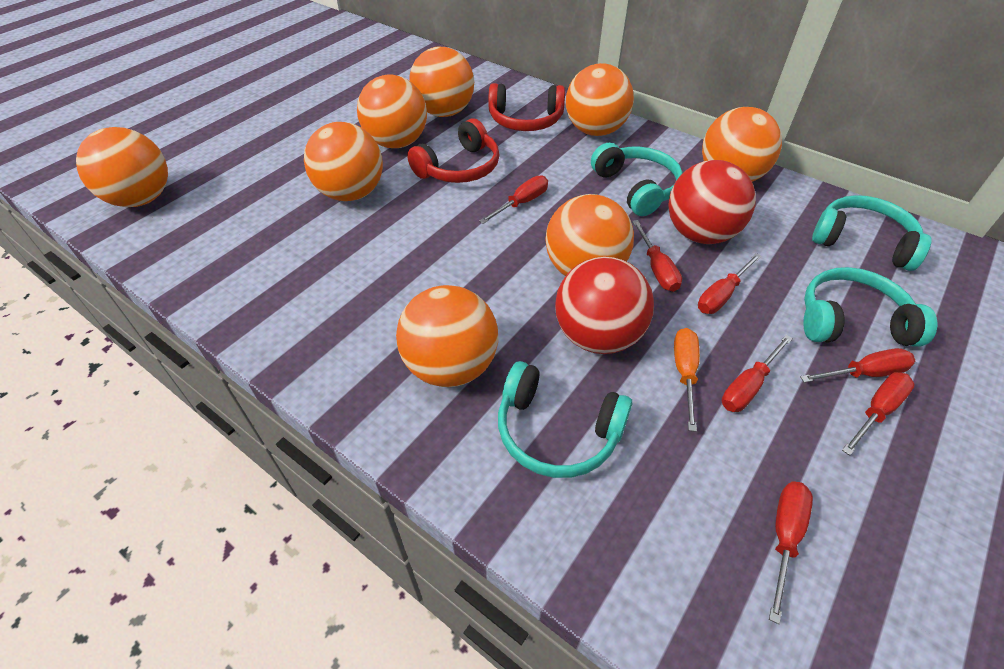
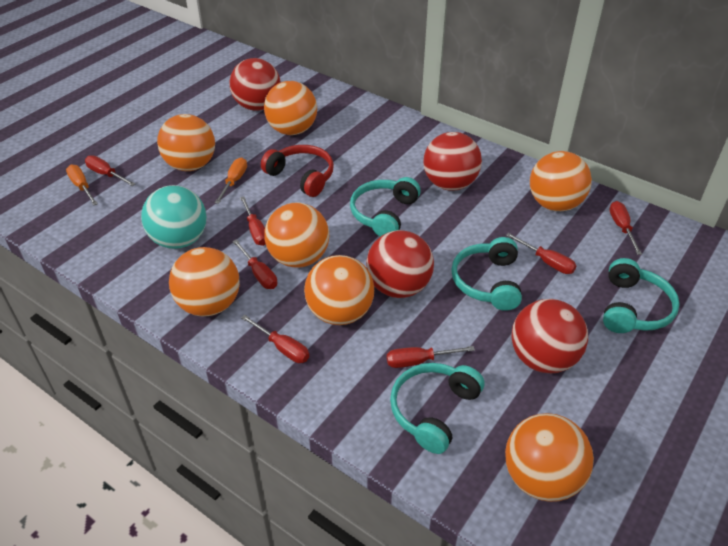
orange ball: [76,127,168,207] [304,122,383,201] [357,74,427,148] [396,285,498,387] [409,47,474,117] [545,194,634,276] [566,63,634,136] [702,107,782,182] = 8 -> [157,114,215,171] [169,247,240,316] [264,81,317,135] [264,203,329,268] [304,255,374,325] [505,413,594,502] [530,151,592,211] = 7
orange screwdriver: [674,328,700,432] = 1 -> [66,165,98,206] [215,158,247,204] = 2
red ball: [555,257,654,354] [668,160,756,244] = 2 -> [229,58,281,110] [366,230,434,298] [423,132,482,191] [511,299,588,373] = 4
red headphones: [407,119,499,183] [488,83,565,131] = 2 -> [261,145,334,197] = 1
turquoise ball: none = 0 -> [141,185,207,249] = 1

